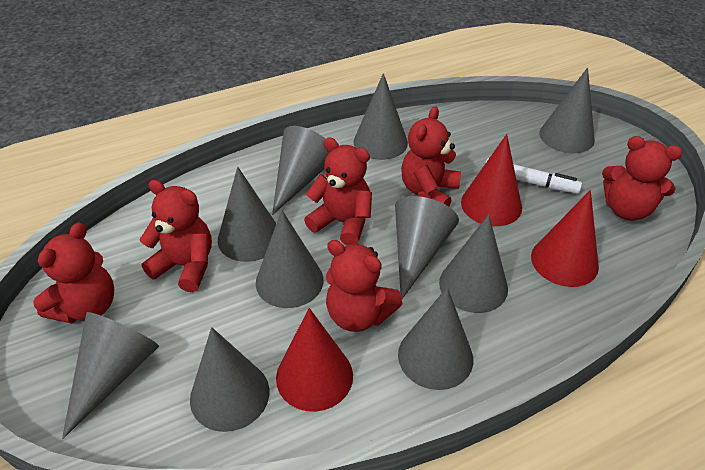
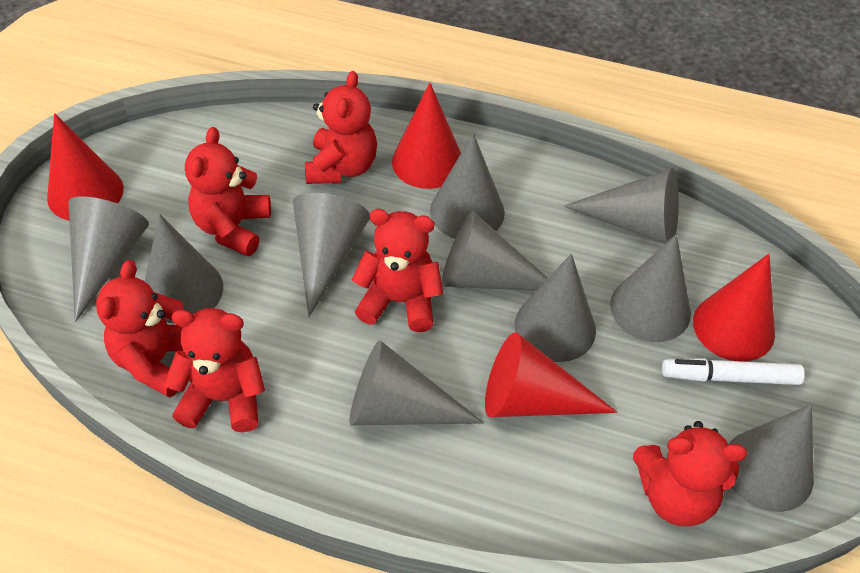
red cone: [276,308,353,412] [461,134,522,226] [531,190,599,287] = 3 -> [47,113,124,221] [392,83,461,189] [485,332,617,417] [693,254,775,362] = 4

